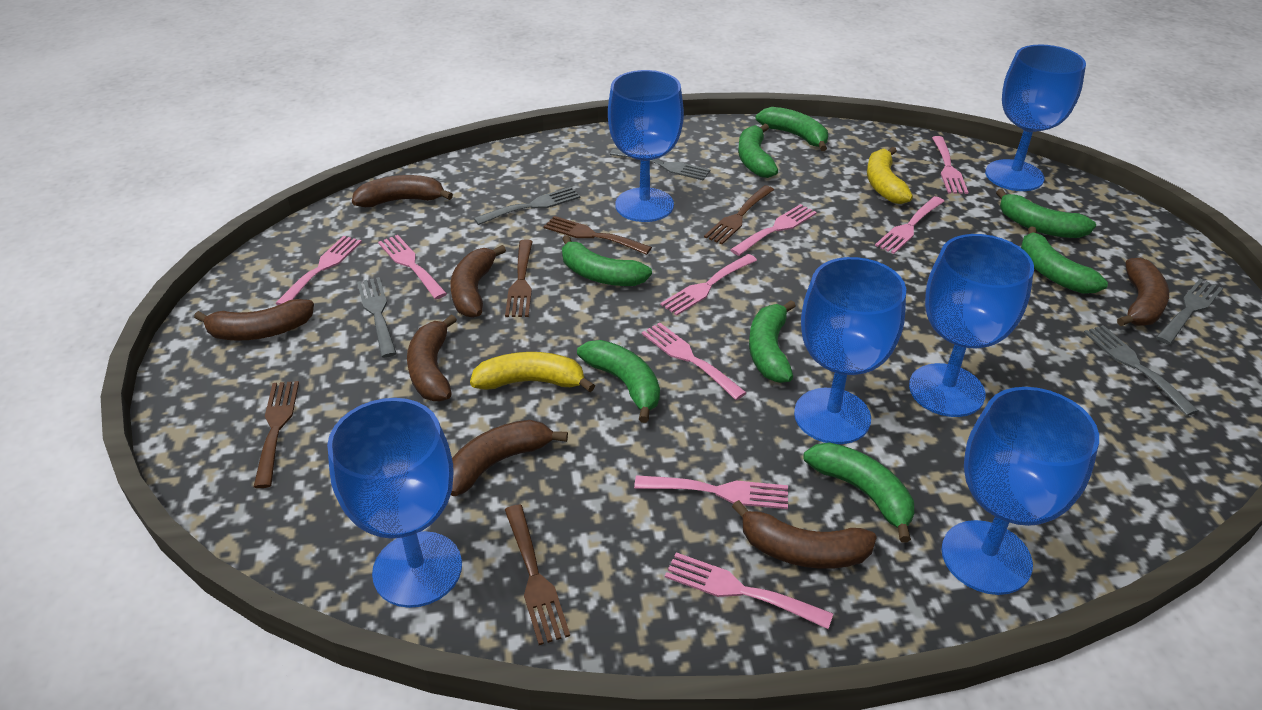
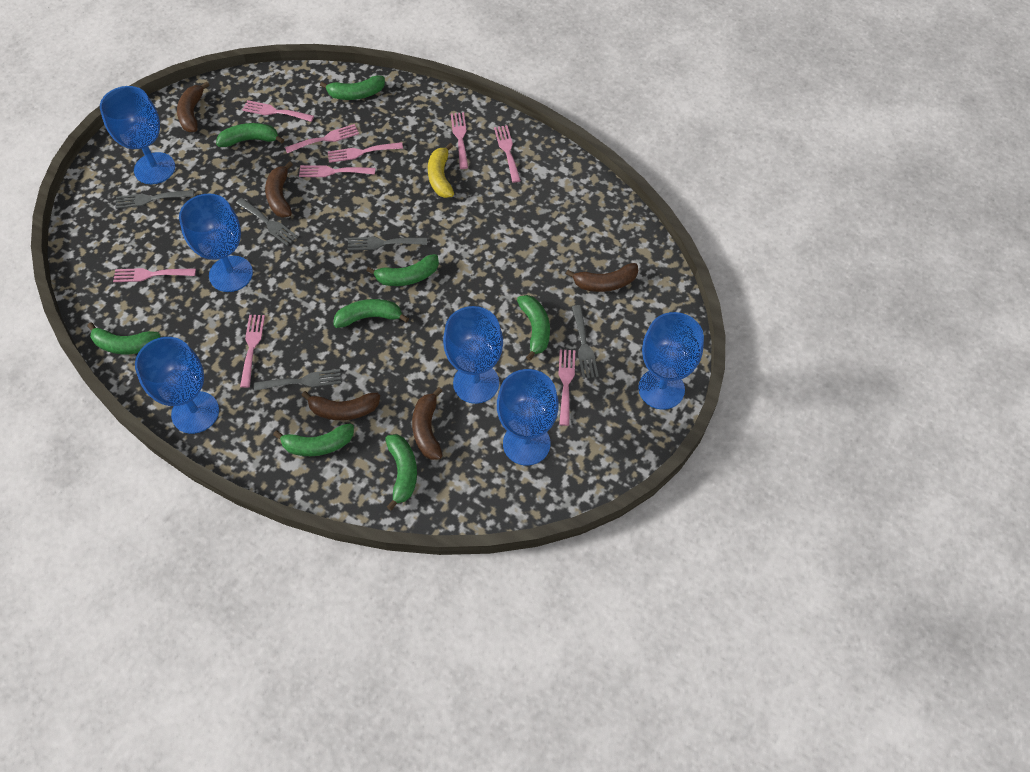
brown banana: [194,299,314,341] [352,175,453,207] [407,314,457,401] [450,245,506,318] [451,420,568,496] [732,500,877,569] [1117,258,1169,326] = 7 -> [177,81,209,132] [265,161,293,218] [302,391,380,420] [412,387,442,460] [566,263,638,292] = 5
brown fork: [254,381,299,488] [505,239,533,317] [505,505,570,645] [543,216,652,255] [704,185,774,244] = 5 -> none = 0
yellow banana: [470,352,595,392] [867,147,913,204] = 2 -> [428,143,454,198] = 1

